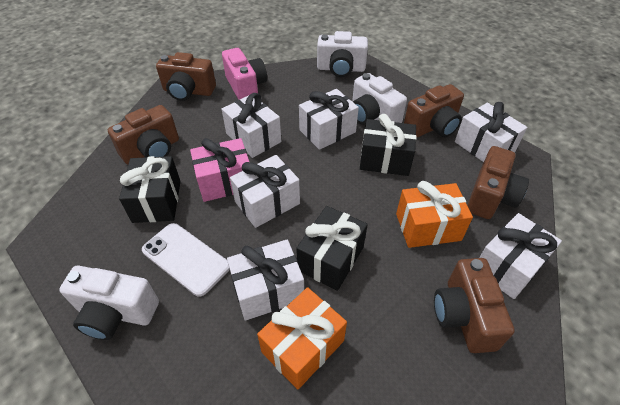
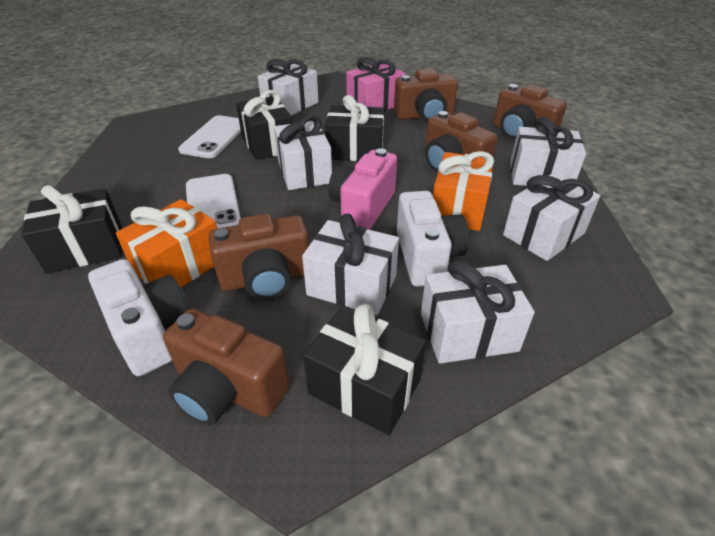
black gift: [119,156,181,223] [296,206,368,291] [360,114,417,176] = 3 -> [22,185,122,273] [236,90,293,160] [303,304,427,435] [325,95,384,161] = 4
white camera: [59,266,159,340] [317,31,368,77] [352,73,407,125] = 3 -> [88,259,189,376] [397,191,469,287] = 2
white phone: [142,223,230,297] = 1 -> [178,115,241,158] [186,174,241,229] = 2

